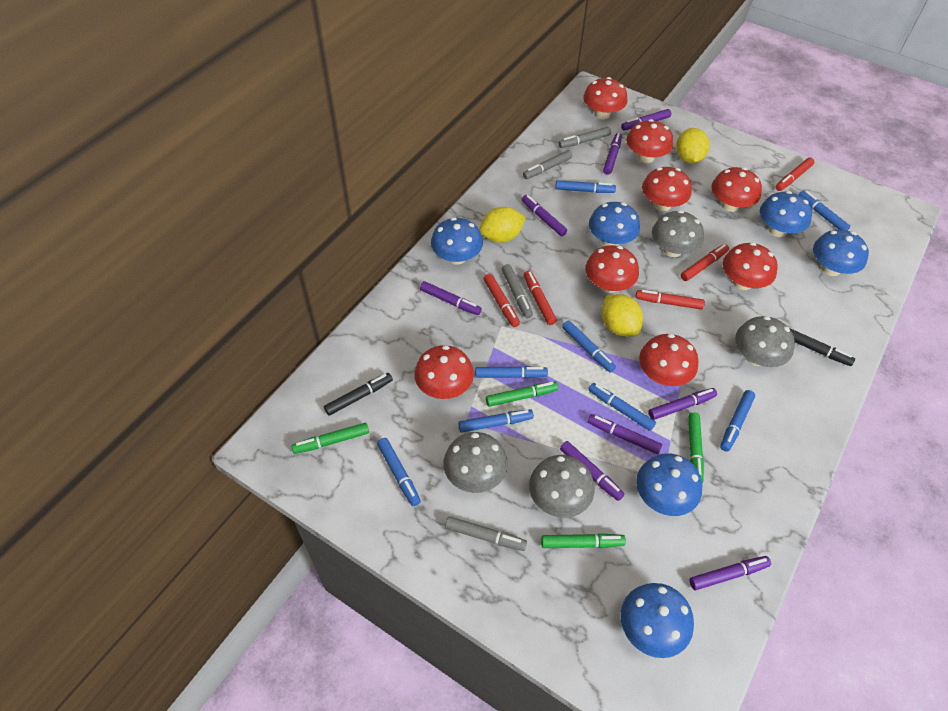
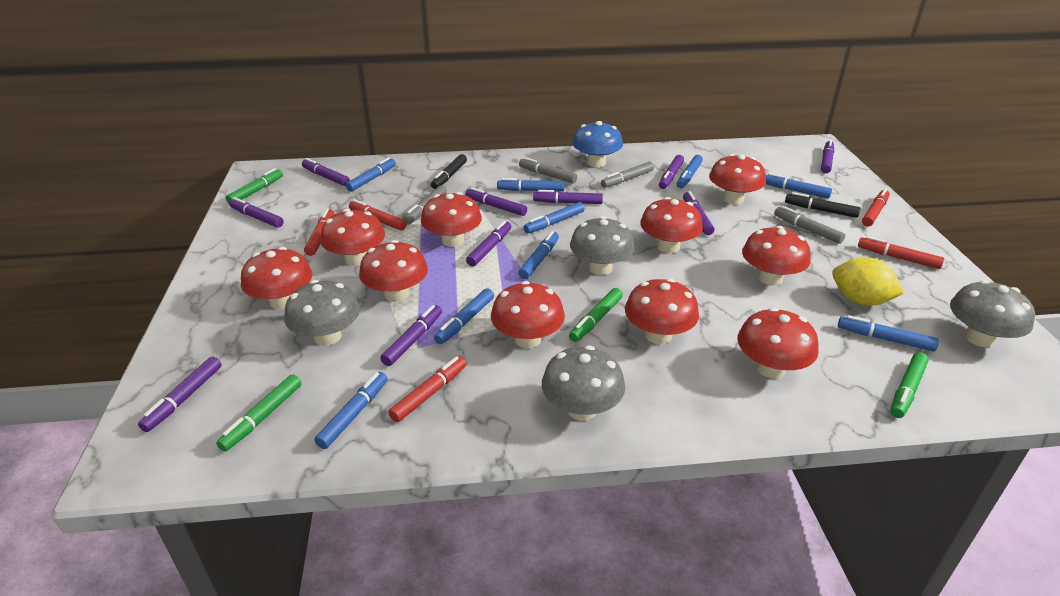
blue marker: [377,438,421,506] [458,409,534,433] [475,366,548,378] [555,180,616,193] [562,320,616,373] [588,383,656,431] [720,390,755,452] [798,190,850,231] = 8 -> [314,372,388,449] [345,157,396,192] [434,289,494,344] [497,178,564,191] [518,231,559,279] [524,202,585,233] [677,155,703,188] [766,173,832,198] [838,315,939,352] = 9
blue mushroom: [431,217,483,265] [589,202,640,246] [621,583,694,658] [636,453,702,516] [760,191,812,237] [813,229,869,276] = 6 -> [572,121,623,167] = 1
purple marker: [420,281,482,315] [522,195,567,236] [560,441,624,501] [588,414,662,454] [603,133,622,175] [621,109,671,131] [648,388,717,420] [689,556,771,590] = 8 -> [138,356,222,432] [229,197,284,228] [302,158,350,186] [380,305,442,366] [465,187,527,216] [466,221,511,267] [533,190,603,204] [659,155,684,189] [683,191,714,235] [821,140,834,173] = 10
red mushroom: [414,345,474,399] [583,77,628,119] [585,245,639,293] [626,119,673,163] [639,334,698,386] [642,167,692,211] [711,167,762,212] [723,242,778,290] = 8 -> [241,247,313,309] [321,209,385,266] [359,240,428,302] [421,192,482,247] [491,281,565,348] [625,278,699,344] [640,197,703,253] [709,154,766,204] [738,308,819,378] [742,226,811,286] = 10
yellow lemon: [479,207,526,243] [602,294,643,337] [676,128,709,164] = 3 -> [832,257,904,306] = 1

